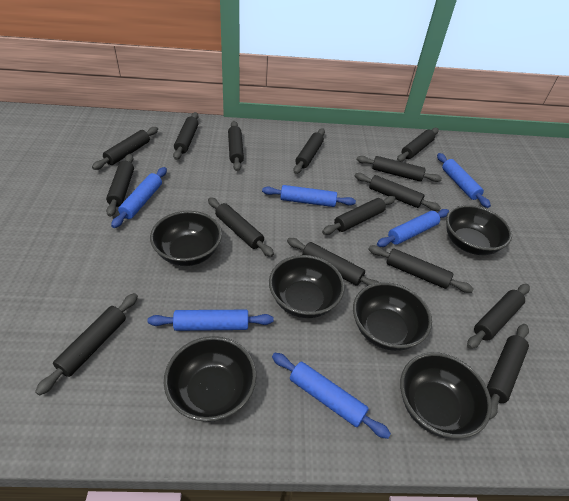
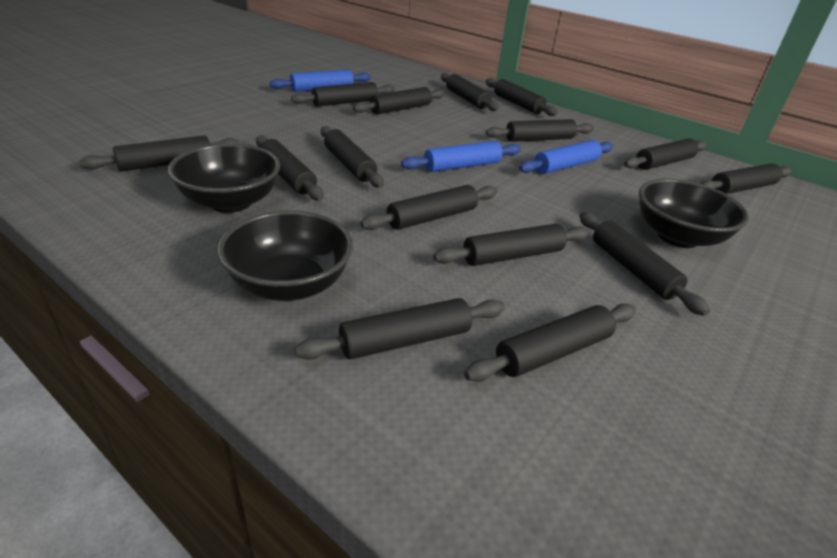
black bowl: [150,211,222,266] [164,336,257,422] [269,255,345,318] [353,282,432,351] [400,352,492,439] [446,205,512,255] = 6 -> [168,144,280,213] [217,211,353,301] [639,179,749,248] = 3
blue rolling pin: [111,167,167,228] [147,310,274,331] [262,185,356,207] [272,353,391,439] [377,209,449,247] [437,153,491,208] = 6 -> [270,69,371,92] [401,141,521,172] [519,140,613,174] = 3

